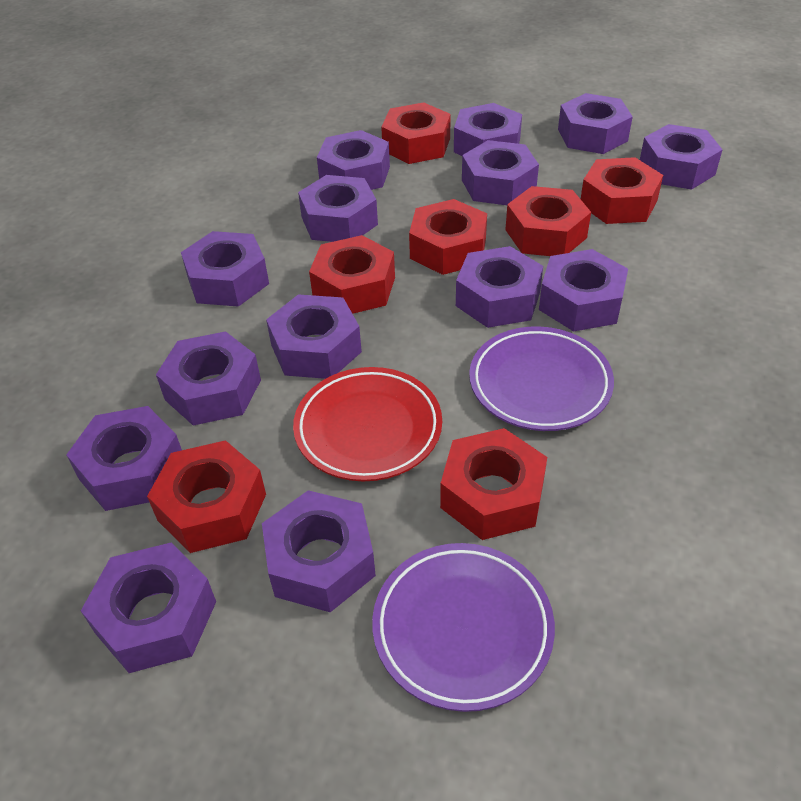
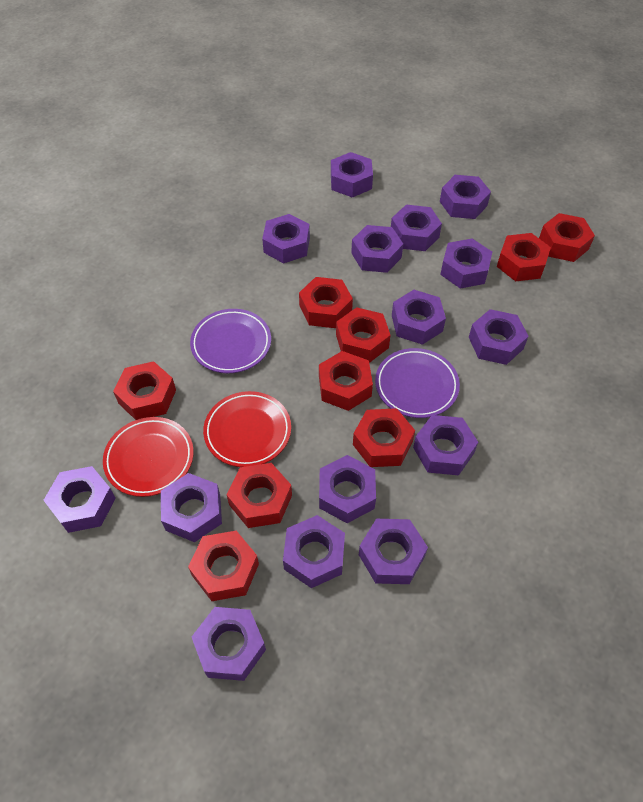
purple nut: [66,406,182,511] [81,543,216,673] [156,331,261,426] [181,231,269,307] [262,490,376,612] [266,294,362,379] [298,175,378,242] [317,130,390,190] [454,103,522,156] [456,246,543,328] [462,140,539,205] [539,249,628,331] [558,93,633,154] [640,124,722,190] = 14 -> [43,466,116,533] [161,473,222,542] [192,607,266,681] [262,214,310,264] [283,515,345,588] [319,455,376,523] [331,152,373,198] [351,225,403,273] [359,519,428,584] [391,205,442,251] [392,290,446,345] [413,415,478,476] [440,175,491,219] [440,239,492,289] [469,309,529,365] = 15
red nut: [147,440,266,553] [309,235,395,314] [381,102,451,164] [409,199,487,275] [440,428,547,540] [505,186,591,256] [581,157,663,224] = 7 -> [113,361,176,420] [188,531,259,601] [227,463,292,528] [299,277,353,328] [319,351,373,411] [336,307,391,363] [353,408,415,467] [497,233,551,281] [539,213,595,262] = 9
red plate: [293,367,442,481] = 1 -> [103,417,194,497] [203,391,291,467] = 2

